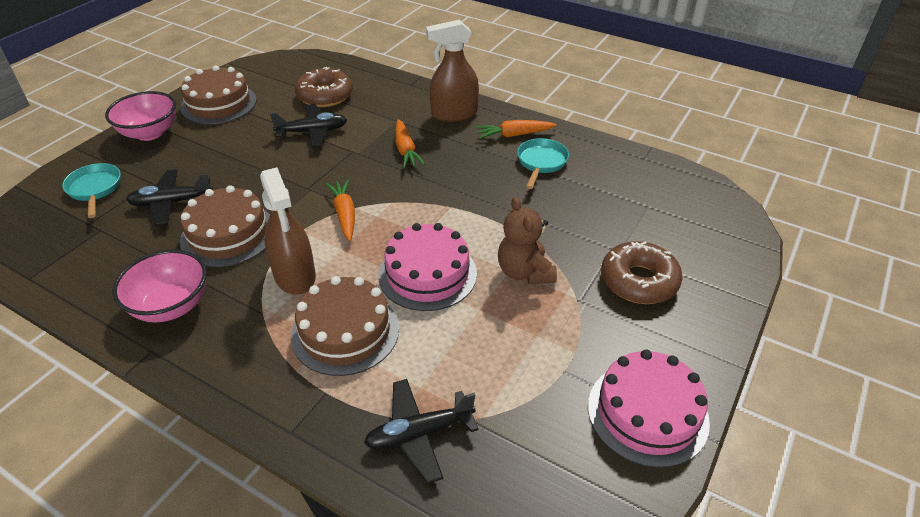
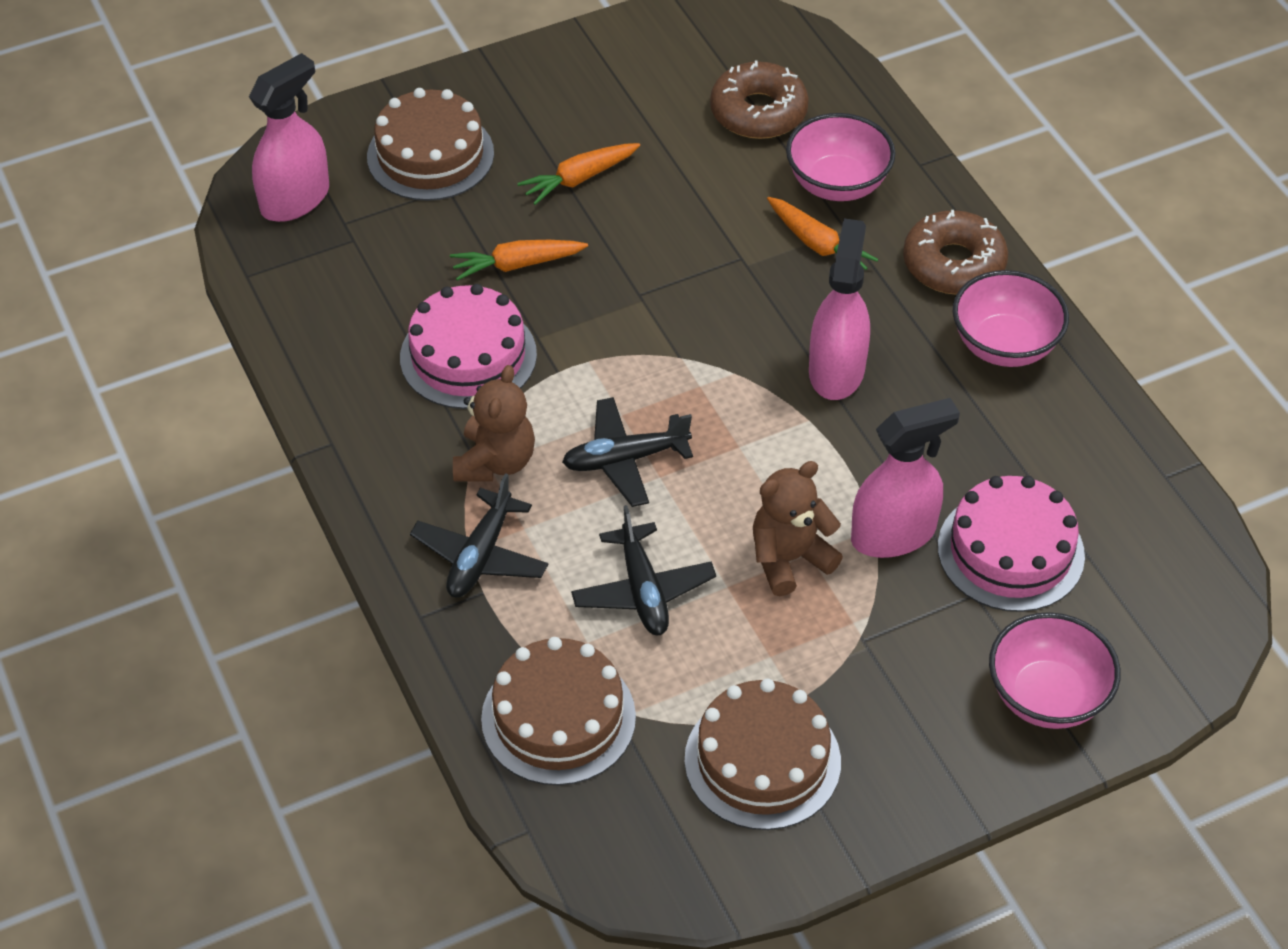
brown spray bottle: [260,167,316,295] [426,20,479,122] = 2 -> none = 0
brown teddy bear: [498,197,557,284] = 1 -> [453,365,535,482] [753,461,843,596] = 2
pink bowl: [105,91,176,141] [112,250,207,323] = 2 -> [786,113,895,201] [953,270,1069,367] [989,612,1121,729] = 3
pink spray bottle: none = 0 -> [249,53,329,222] [809,218,870,400] [851,398,960,558] = 3
turquoise pan: [62,163,121,218] [517,138,569,189] = 2 -> none = 0

